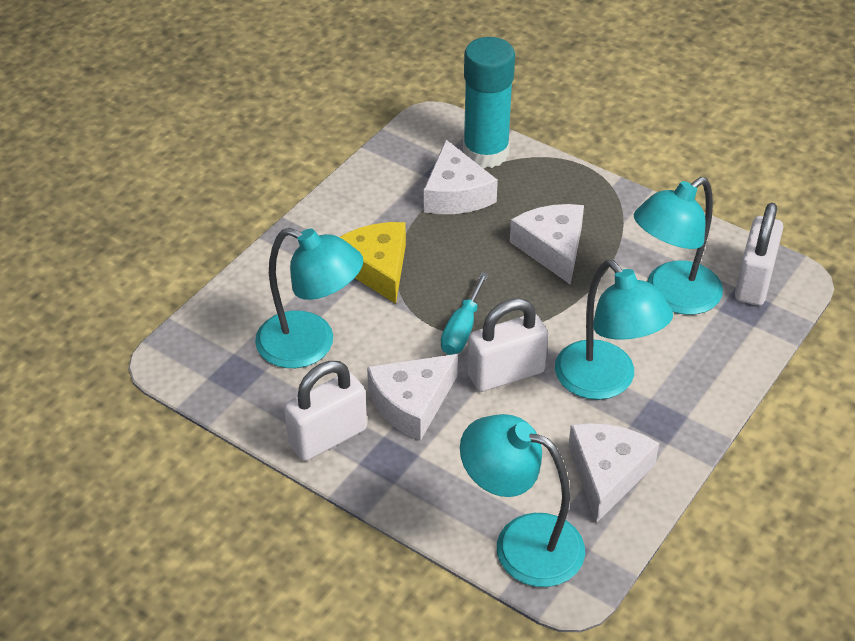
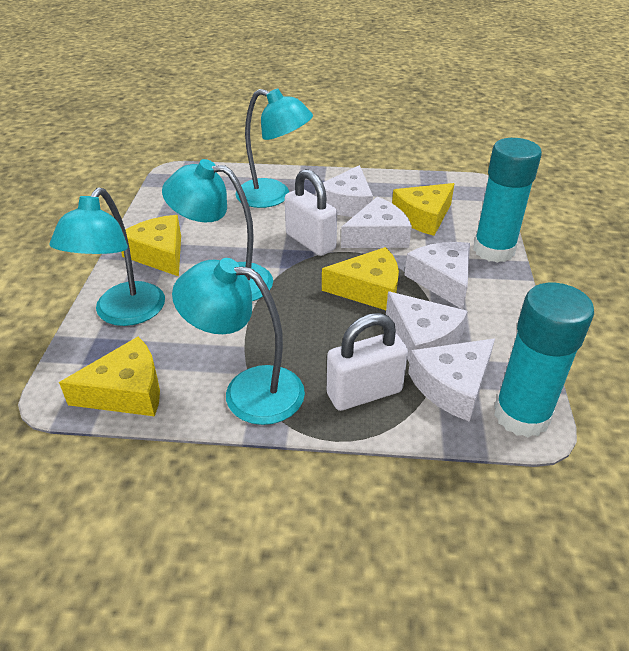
turquoise glue stick: [463,37,515,168] = 1 -> [473,138,542,263] [494,283,594,437] = 2
turquoise screwdriver: [441,272,488,355] = 1 -> none = 0
white cheese: [367,354,458,441] [424,140,498,214] [510,204,584,285] [568,423,659,523] = 4 -> [316,165,373,217] [341,197,412,248] [386,291,468,364] [404,242,470,309] [408,338,495,422] = 5
white padlock: [284,361,367,461] [468,298,548,392] [735,202,783,306] = 3 -> [285,169,337,256] [327,313,408,411] = 2
yellow cheese: [340,222,406,304] = 1 -> [59,337,160,416] [121,215,181,276] [322,247,399,310] [392,183,455,236] = 4

